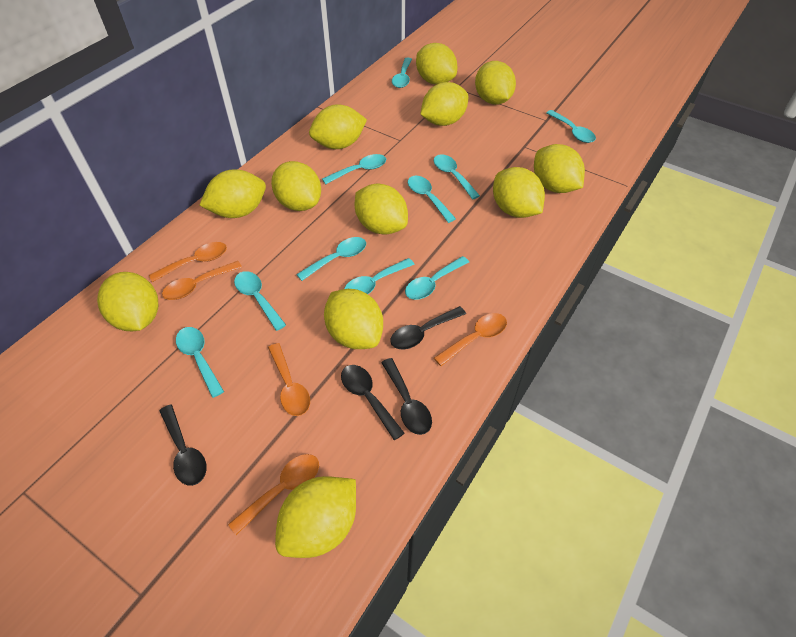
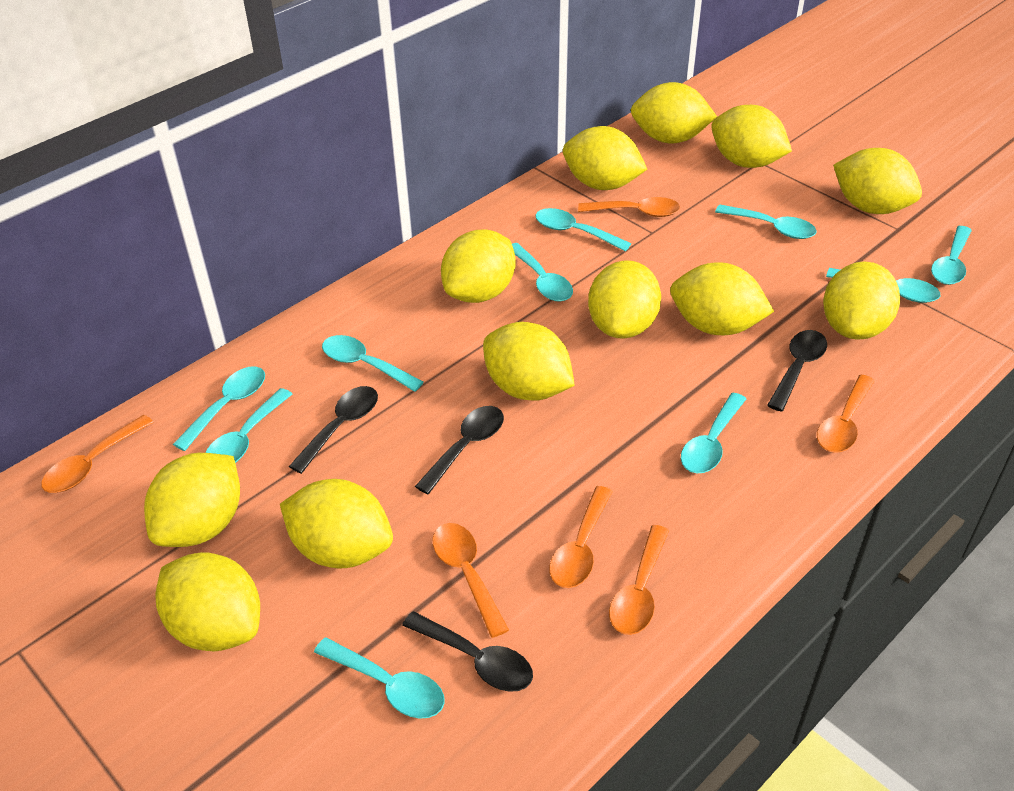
orange spoon: [149,242,227,282] [162,261,242,300] [228,454,319,535] [268,343,310,416] [434,313,507,366] = 5 -> [41,415,154,493] [433,523,509,638] [549,486,613,588] [578,197,680,217] [609,525,669,635] [817,375,875,453] = 6

